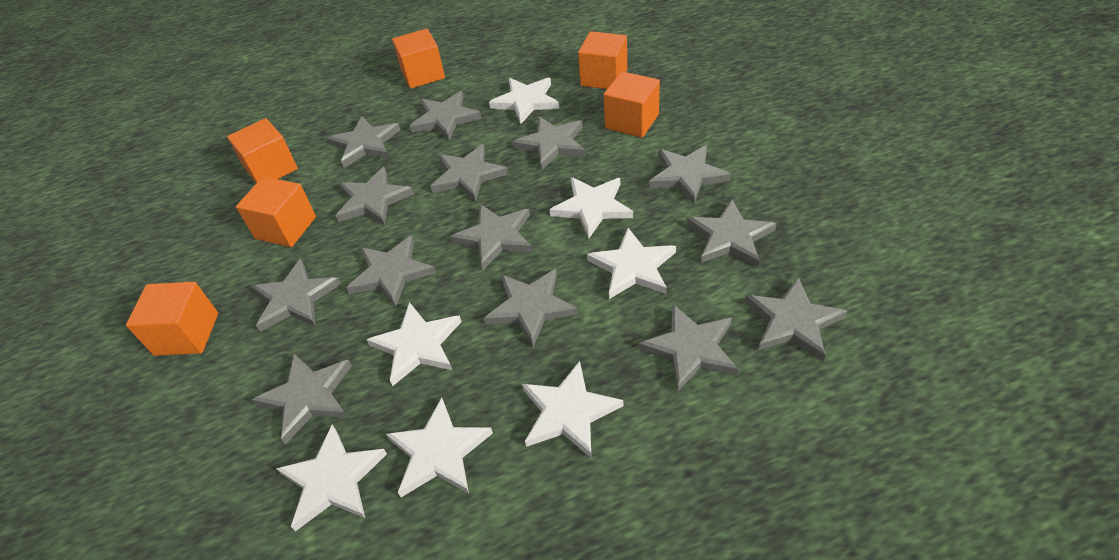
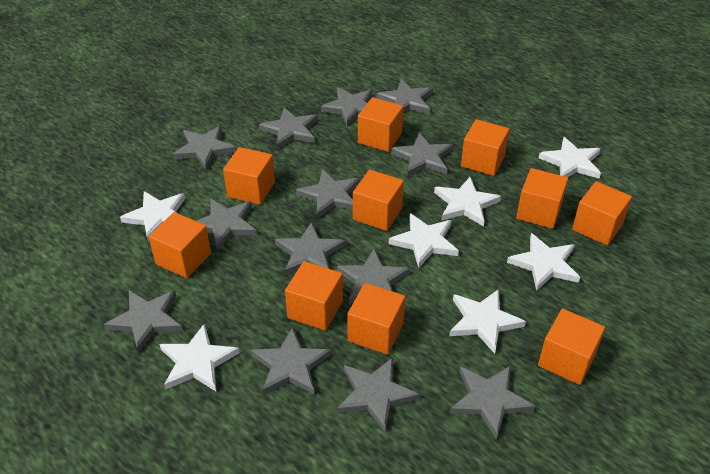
grey star: [252,259,341,332] [252,354,352,444] [327,116,400,168] [336,167,414,225] [346,235,436,307] [410,91,482,141] [430,144,508,202] [450,204,533,270] [484,269,578,347] [512,116,586,170] [638,304,739,392] [649,145,731,204] [687,200,777,267] [745,277,848,361] = 14 -> [104,290,183,353] [173,126,236,170] [197,198,257,251] [251,327,331,395] [259,107,318,149] [275,222,345,276] [296,169,360,219] [321,87,372,126] [337,249,410,305] [337,357,420,432] [377,79,433,114] [391,133,453,176] [449,365,535,440] = 13
orange cube: [126,282,218,356] [227,118,298,183] [236,177,316,247] [392,29,445,89] [578,31,627,89] [604,71,660,138] = 6 -> [148,212,211,278] [223,147,275,205] [285,261,343,331] [347,283,405,355] [353,170,404,231] [358,97,403,152] [461,119,510,176] [516,168,568,229] [538,309,605,385] [572,181,632,246] = 10

